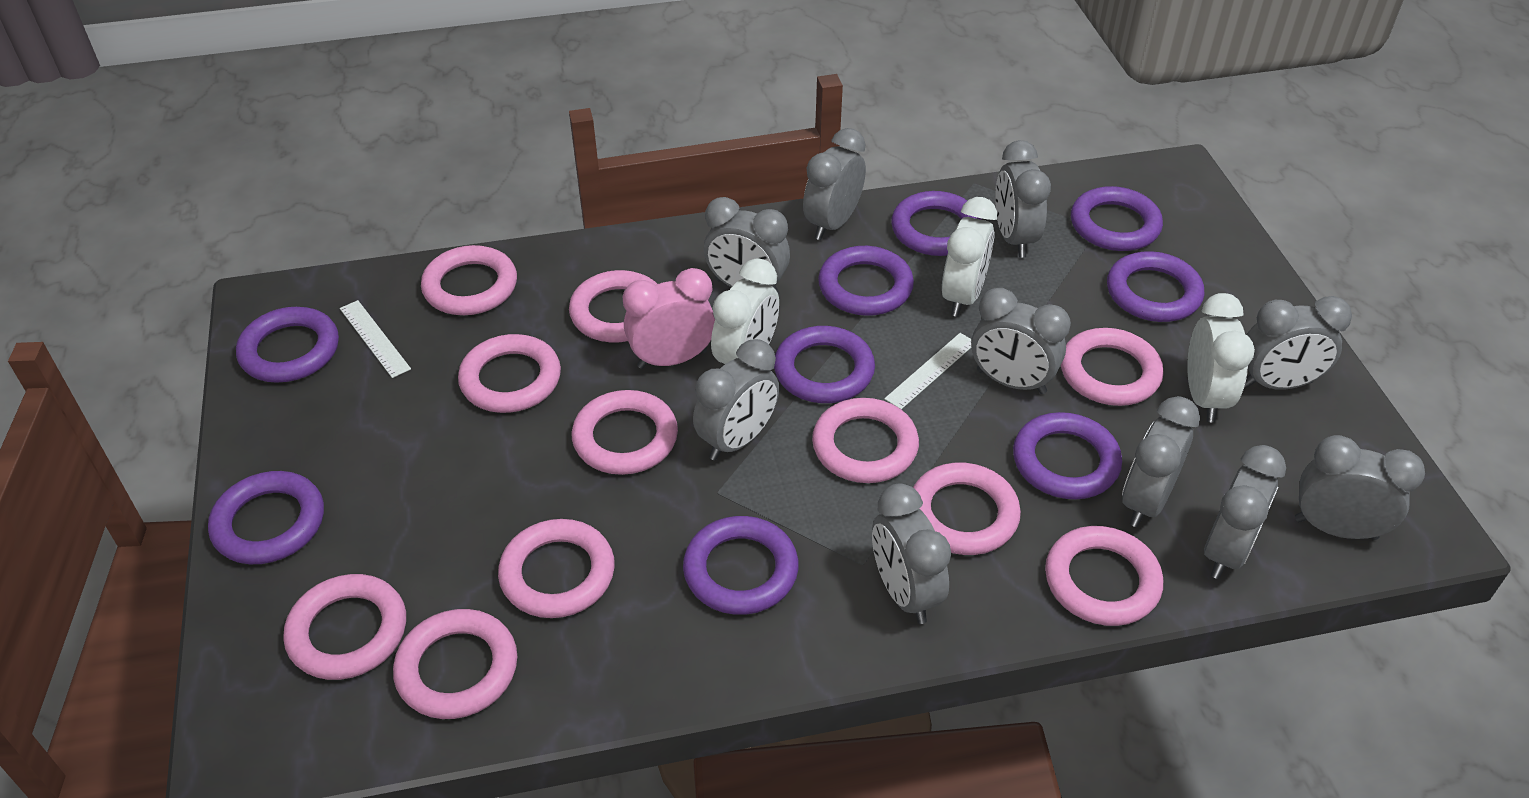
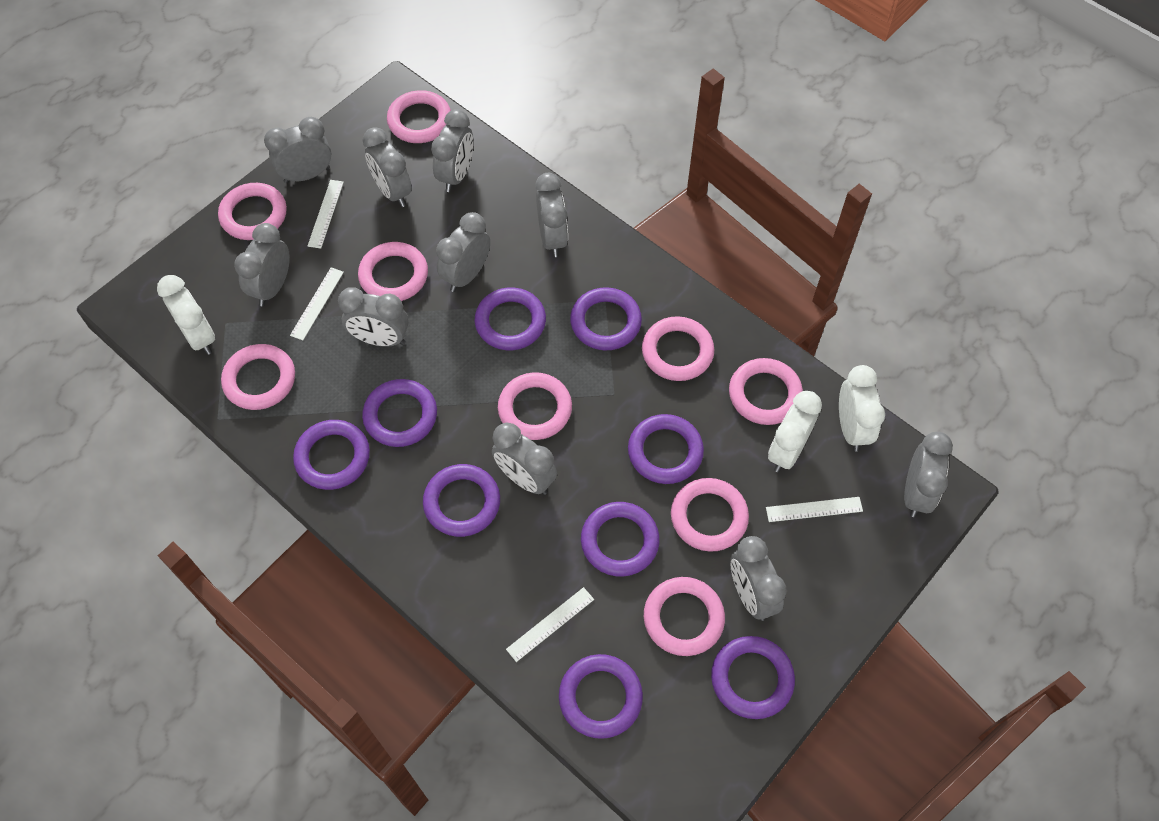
pink clock: [623,268,715,369] = 1 -> none = 0
pink ring: [283,574,406,680] [393,609,517,719] [421,245,517,315] [458,334,561,413] [498,519,615,618] [569,270,657,342] [572,390,678,475] [812,398,919,483] [913,463,1021,555] [1045,526,1163,626] [1061,328,1164,406] = 11 -> [218,183,287,240] [221,344,295,410] [358,242,428,301] [387,90,451,143] [498,372,572,440] [642,316,714,381] [644,577,725,656] [671,478,749,552] [729,358,803,425] = 9
white ruler: [340,300,411,378] [884,333,972,409] = 2 -> [290,267,344,340] [308,180,344,248] [506,587,594,662] [766,497,863,522] = 4

